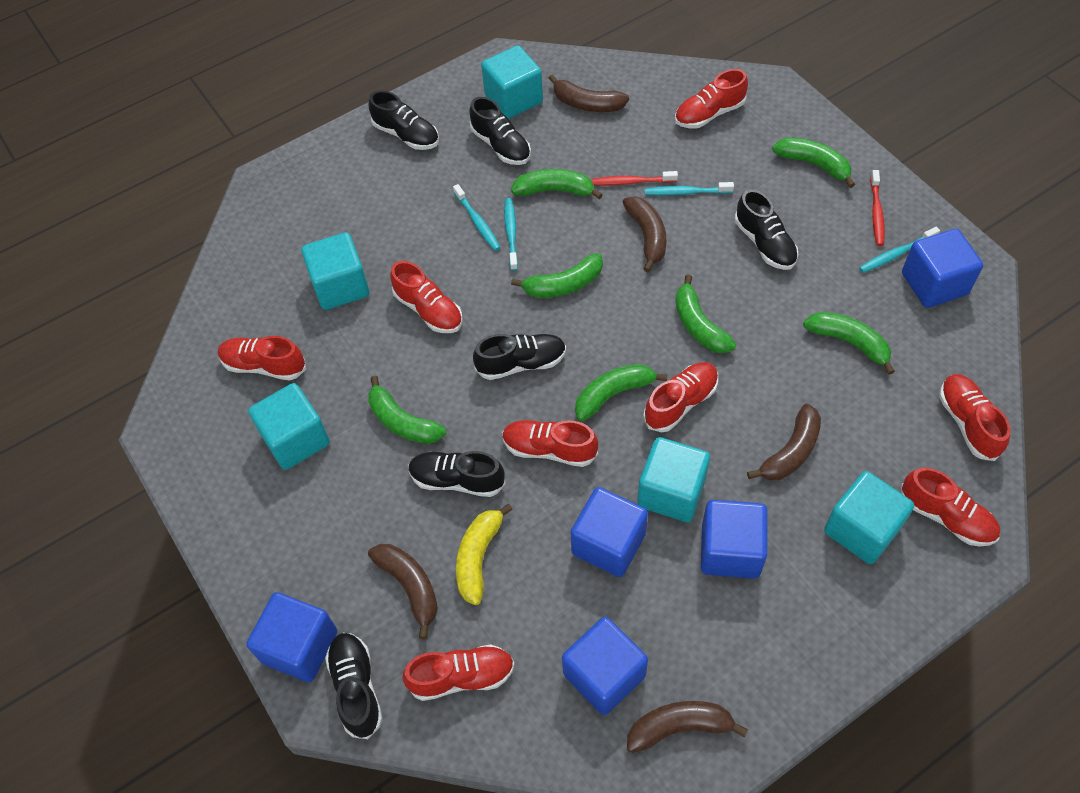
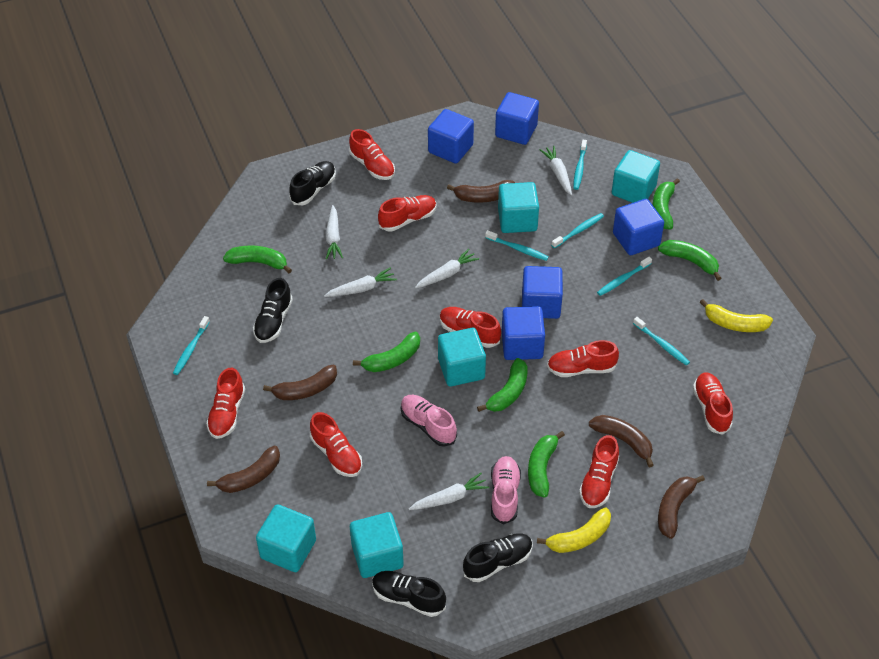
black shoe: [325,633,383,739] [369,90,439,150] [408,451,506,497] [469,97,531,165] [473,334,566,380] [735,190,798,270] = 6 -> [253,278,293,343] [289,161,336,205] [372,571,446,617] [463,533,533,582] = 4
green banana: [368,376,446,444] [511,169,603,199] [511,253,603,298] [575,364,668,422] [675,275,737,353] [772,137,855,188] [803,312,895,375] = 7 -> [223,246,292,273] [353,332,420,372] [477,358,528,412] [528,431,565,498] [652,178,680,229] [658,240,721,281] = 6
pink shoe: none = 0 -> [401,395,457,447] [491,456,521,524] = 2
red toothbrush: [591,171,678,186] [870,170,885,246] = 2 -> none = 0
turquoise toothbrush: [453,184,501,251] [504,198,518,271] [645,182,734,195] [859,227,940,273] = 4 -> [173,316,210,375] [485,230,549,261] [551,213,604,248] [573,140,587,190] [597,257,652,296] [633,317,690,365] = 6
white carrot: none = 0 -> [324,268,397,297] [326,205,343,259] [409,473,489,510] [415,249,479,289] [539,146,572,195] = 5
yellow banana: [456,504,513,605] = 1 -> [537,507,611,553] [700,299,773,332] = 2

